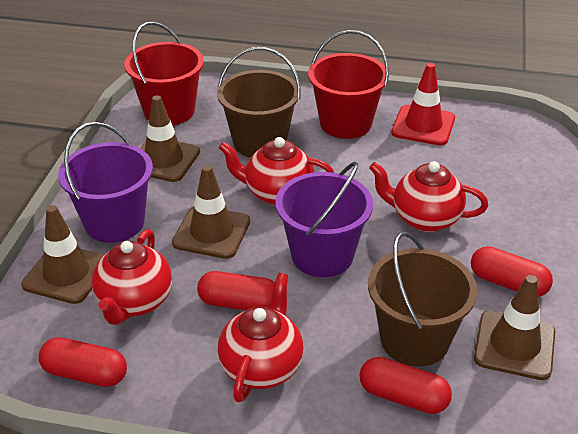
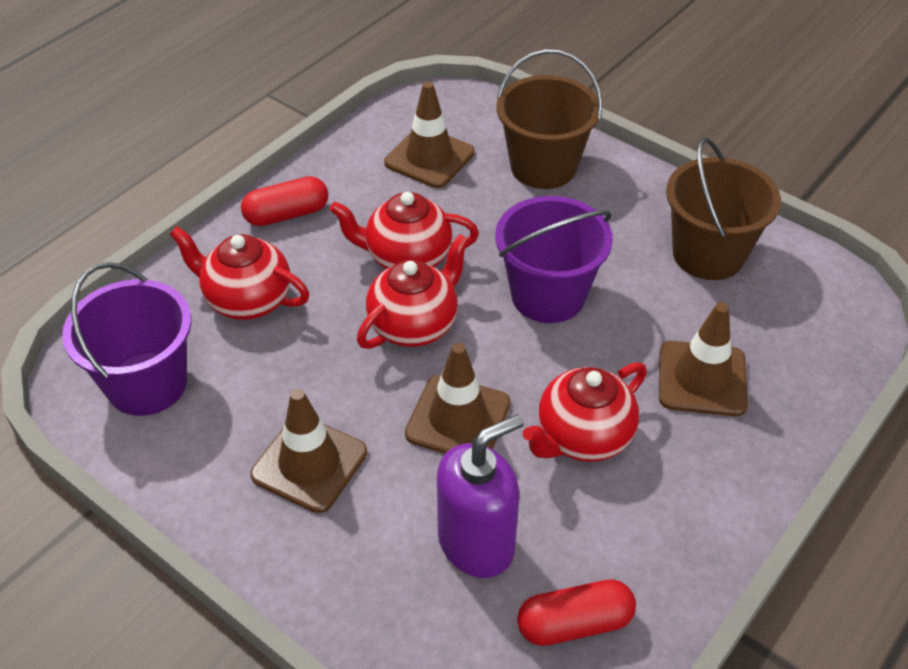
purple soap dispenser: none = 0 -> [437,414,524,578] = 1
red bucket: [124,21,204,125] [308,30,389,139] = 2 -> none = 0
red capsule: [39,337,127,387] [197,271,275,310] [359,357,452,414] [471,246,553,297] = 4 -> [241,176,328,226] [517,579,636,646] = 2
red traffic cone: [391,63,455,146] = 1 -> none = 0

